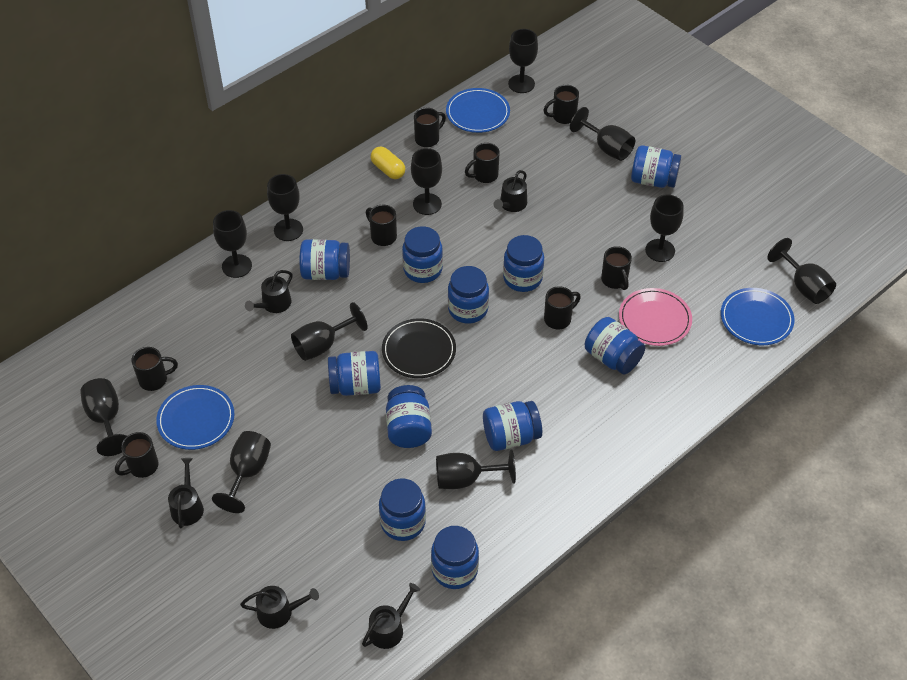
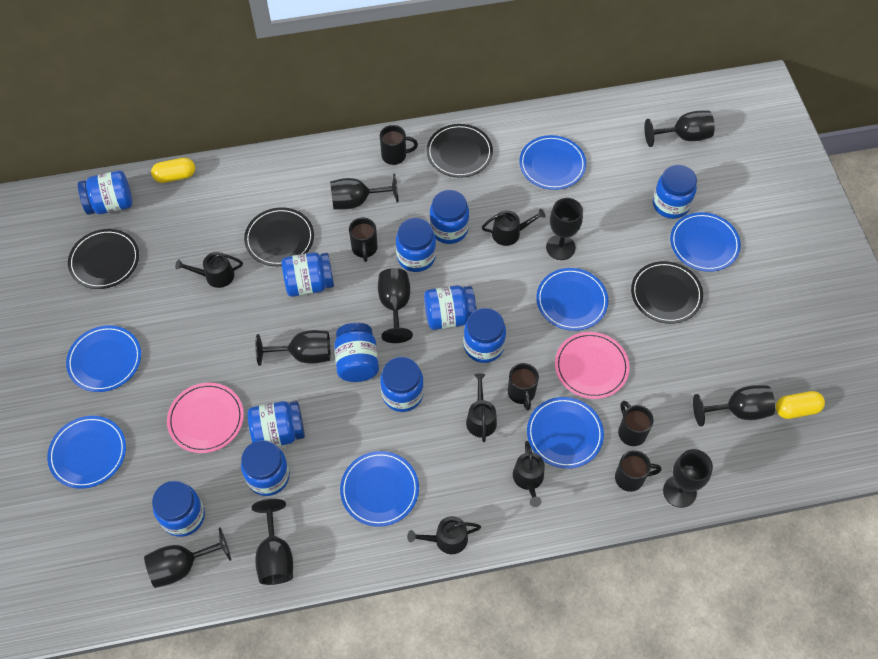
black goblet: [80,378,127,456] [212,431,271,513] [213,210,252,278] [267,174,303,241] [291,302,368,361] [411,148,442,215] [436,449,516,489] [508,29,538,93] [570,107,635,161] [645,195,684,262] [767,238,836,304] = 11 -> [144,527,231,588] [251,499,293,585] [255,330,330,366] [330,174,398,210] [378,268,413,343] [546,198,583,260] [645,111,715,147] [663,449,713,508] [693,385,775,426] = 9
black mug: [115,432,159,478] [131,347,178,391] [366,205,397,246] [414,108,446,147] [465,143,500,183] [544,85,579,124] [544,286,581,329] [601,246,632,290] = 8 -> [349,218,378,262] [380,125,418,165] [508,363,539,410] [615,450,661,492] [618,401,654,446] = 5
black plate: [382,318,456,378] = 1 -> [68,229,139,289] [244,207,314,266] [426,124,493,178] [631,261,703,324] = 4
blue jar: [300,239,350,280] [328,351,381,396] [379,478,426,541] [386,385,432,448] [402,226,443,283] [431,526,479,589] [448,266,489,323] [483,401,542,451] [503,235,544,292] [585,317,645,374] [631,145,681,188] = 11 -> [78,171,132,215] [152,481,205,537] [241,440,290,496] [248,401,305,447] [282,252,334,297] [334,323,379,382] [380,357,424,412] [396,218,436,272] [424,285,477,330] [430,190,469,244] [463,308,506,363] [653,165,697,219] = 12
blue plate: [156,385,235,450] [446,88,510,133] [721,288,795,345] = 3 -> [47,416,126,489] [66,325,141,392] [340,451,419,527] [519,135,586,190] [527,397,604,469] [536,268,609,331] [670,212,741,272] = 7
pink plate: [619,288,692,346] = 1 -> [167,383,244,453] [555,332,630,399] = 2
yellow capsule: [371,146,405,179] = 1 -> [151,158,195,183] [776,391,825,419] = 2

